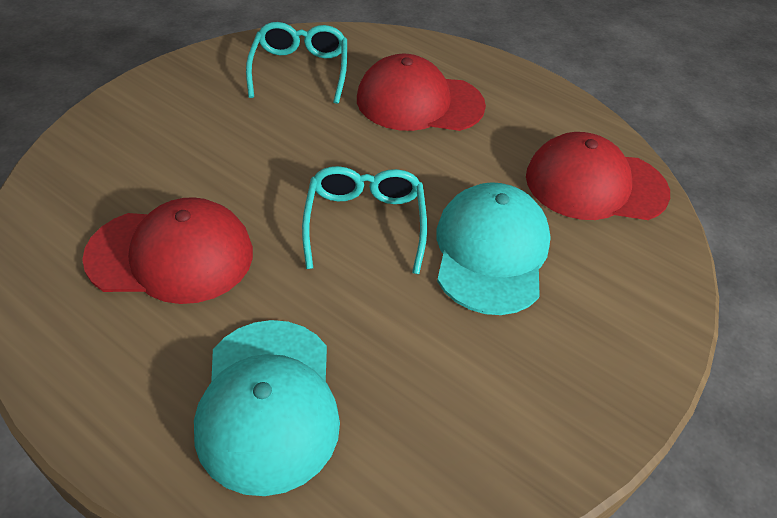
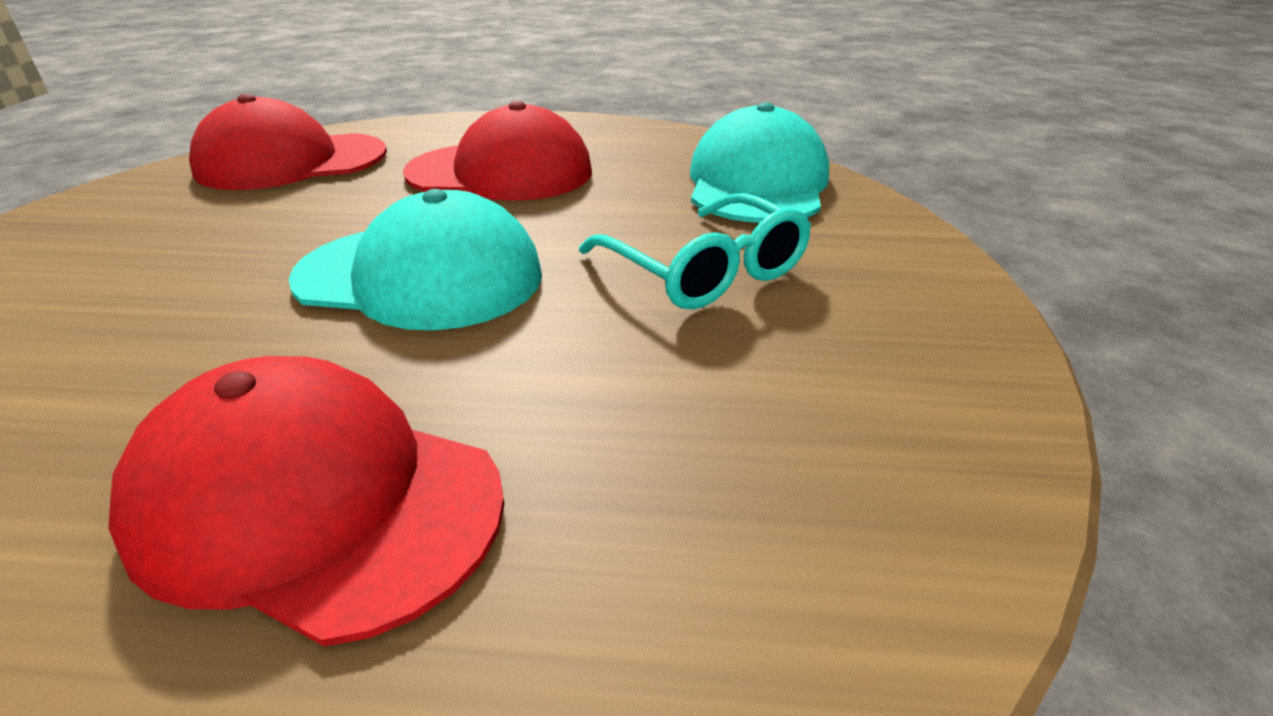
turquoise glasses: [246,22,347,104] [302,166,427,274] = 2 -> [579,193,811,310] = 1

